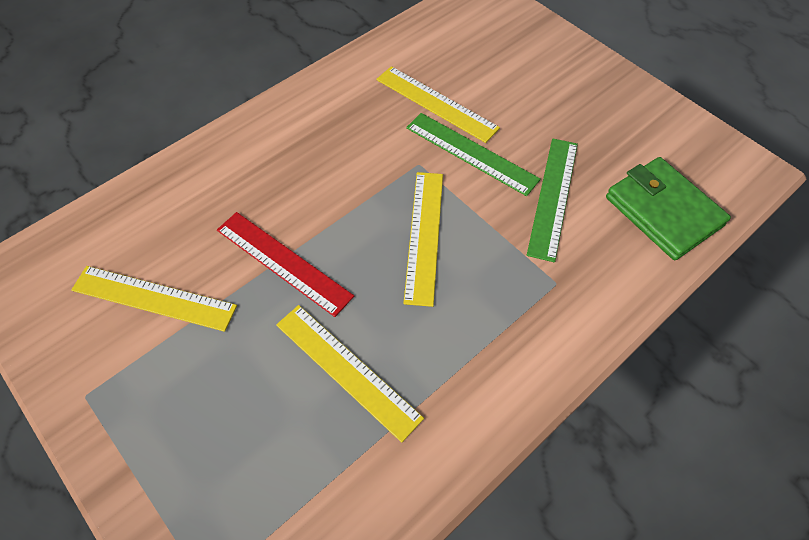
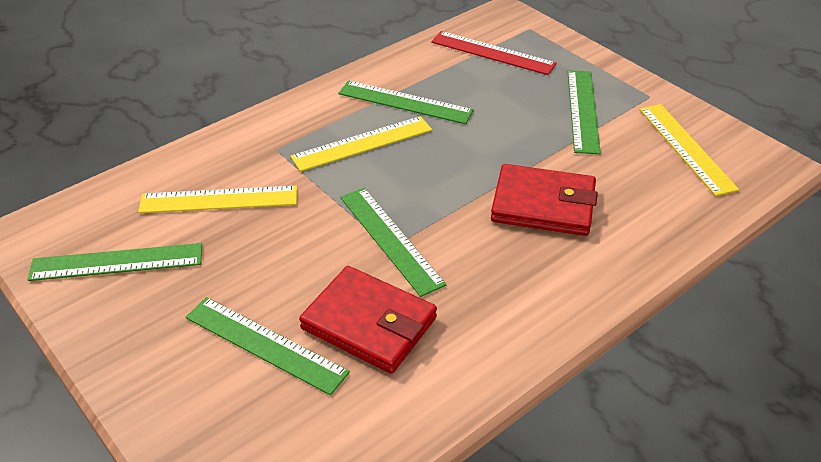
green ruler: [406,113,541,196] [527,138,578,262] = 2 -> [28,243,202,281] [186,297,350,395] [338,81,474,124] [340,188,446,297] [568,70,601,154] = 5
green wallet: [606,157,731,260] = 1 -> none = 0
red wallet: none = 0 -> [299,266,437,374] [491,164,598,236] = 2
yellow ruler: [71,266,237,332] [276,305,424,443] [376,66,500,143] [403,172,443,307] = 4 -> [138,186,297,213] [290,116,432,172] [639,104,739,196] = 3

